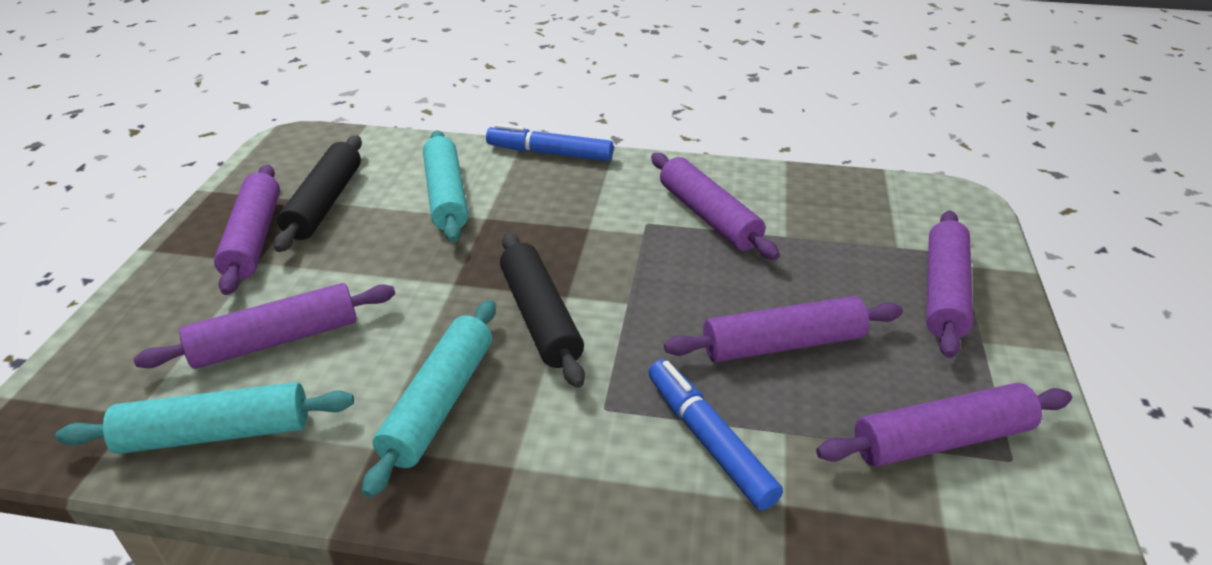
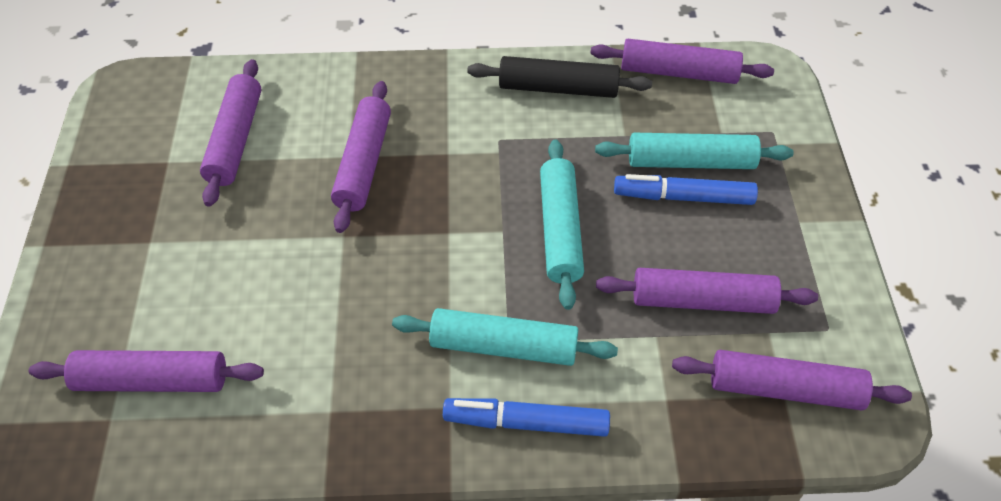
black rolling pin: [274,136,362,252] [500,232,585,388] = 2 -> [467,56,652,98] = 1

